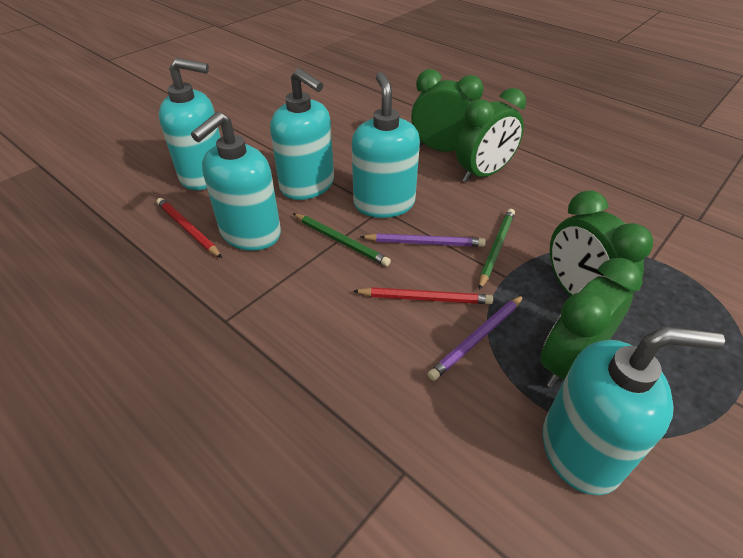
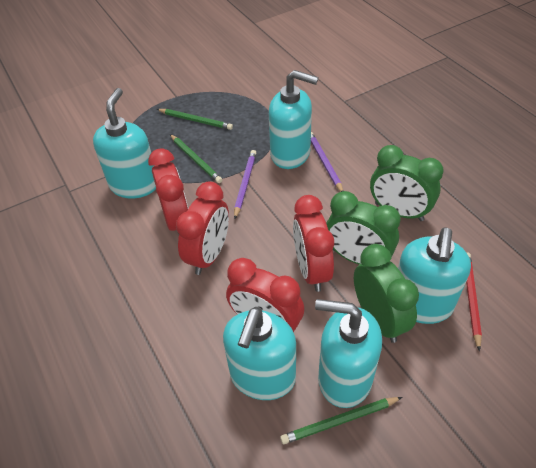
green clock: [411,69,484,152] [456,88,526,182] [540,258,643,388] [550,190,653,296] = 4 -> [326,191,401,265] [354,244,419,343] [370,145,444,221] = 3
green pencil: [293,213,391,266] [479,209,515,290] = 2 -> [157,109,233,130] [170,134,222,183] [280,397,402,444] = 3
red clock: none = 0 -> [148,148,188,234] [176,181,229,275] [226,258,304,332] [293,195,334,292] = 4
red pencil: [157,198,222,258] [353,287,493,304] = 2 -> [466,252,482,351] = 1

